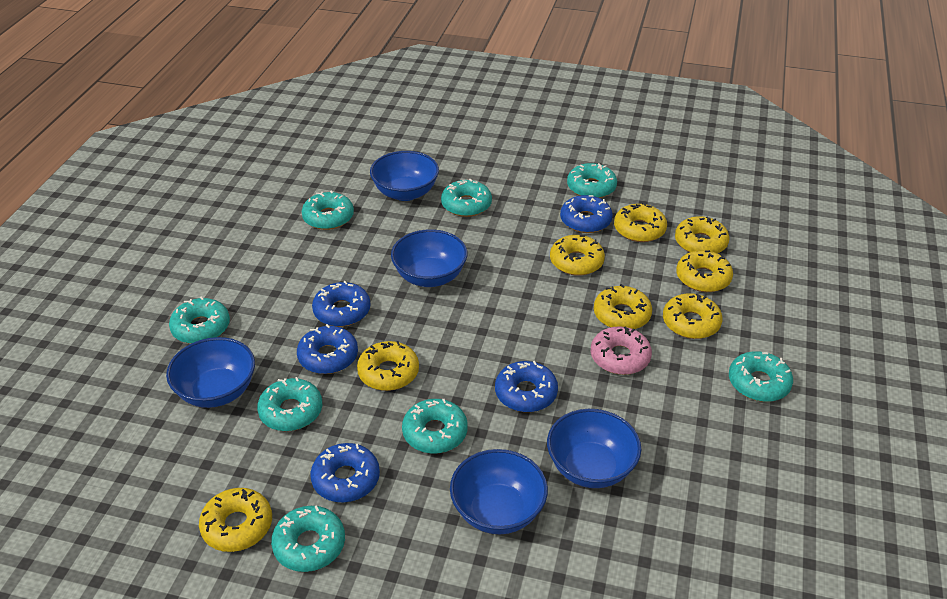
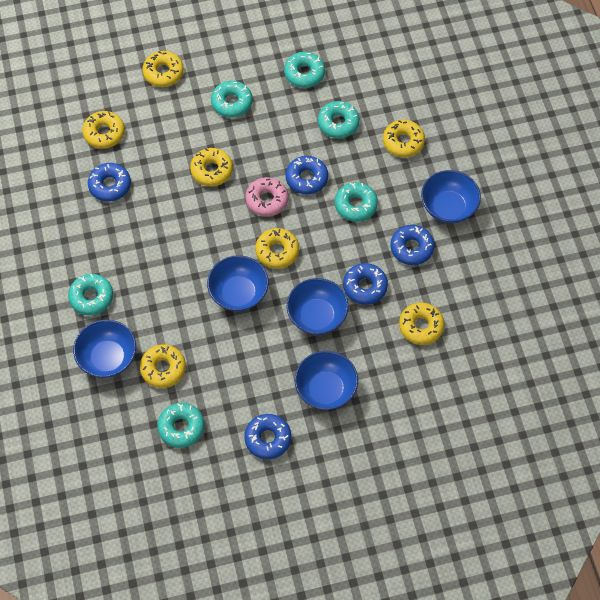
turquoise donut: [169,296,230,344] [257,377,322,431] [271,505,345,572] [302,190,354,230] [402,399,468,454] [441,179,492,217] [567,163,617,198] [729,351,793,402] = 8 -> [68,274,113,316] [157,403,204,448] [211,81,253,118] [284,52,325,88] [318,101,360,138] [335,182,378,222] = 6
yellow donut: [199,488,272,552] [357,341,419,391] [550,235,605,276] [594,284,652,329] [614,202,667,242] [663,293,722,339] [675,216,730,254] [676,250,733,292] = 8 -> [82,111,125,149] [140,345,186,388] [142,51,184,87] [190,148,233,186] [255,228,299,269] [383,120,425,157] [399,303,444,345] = 7

